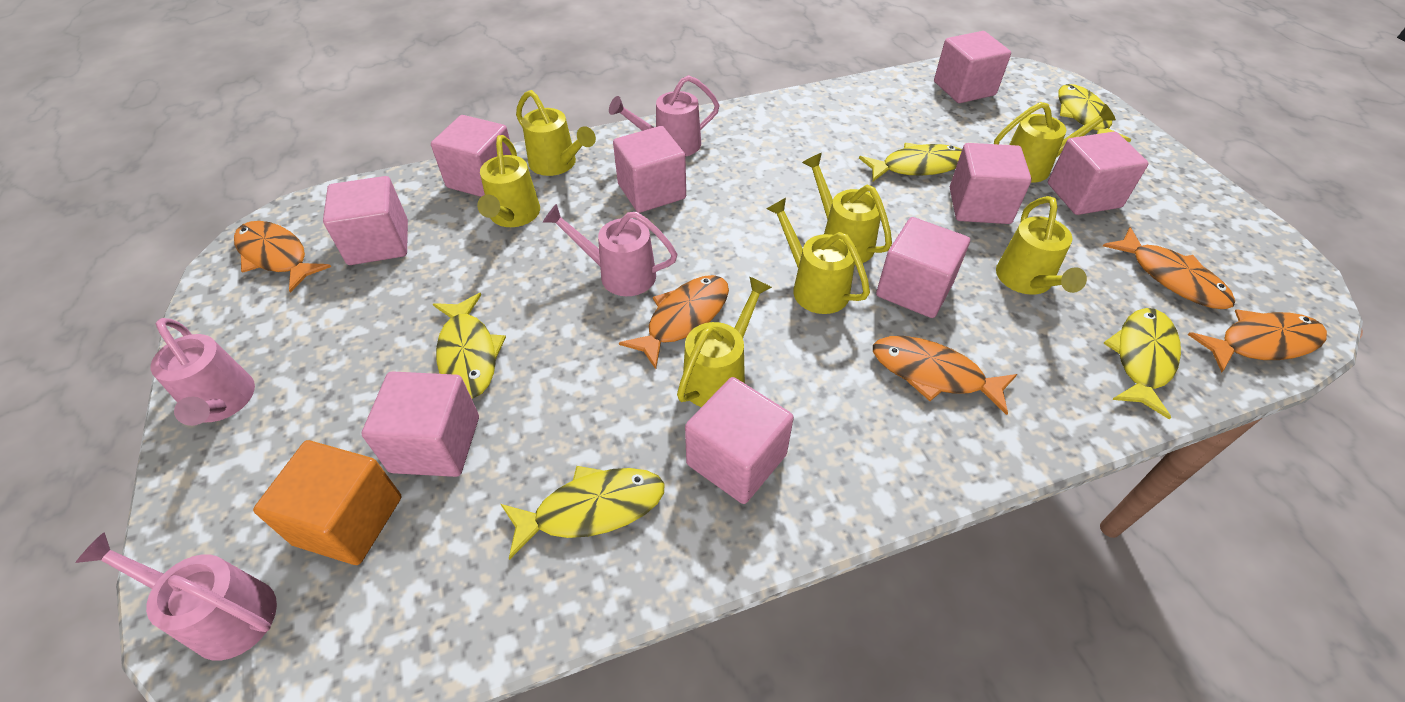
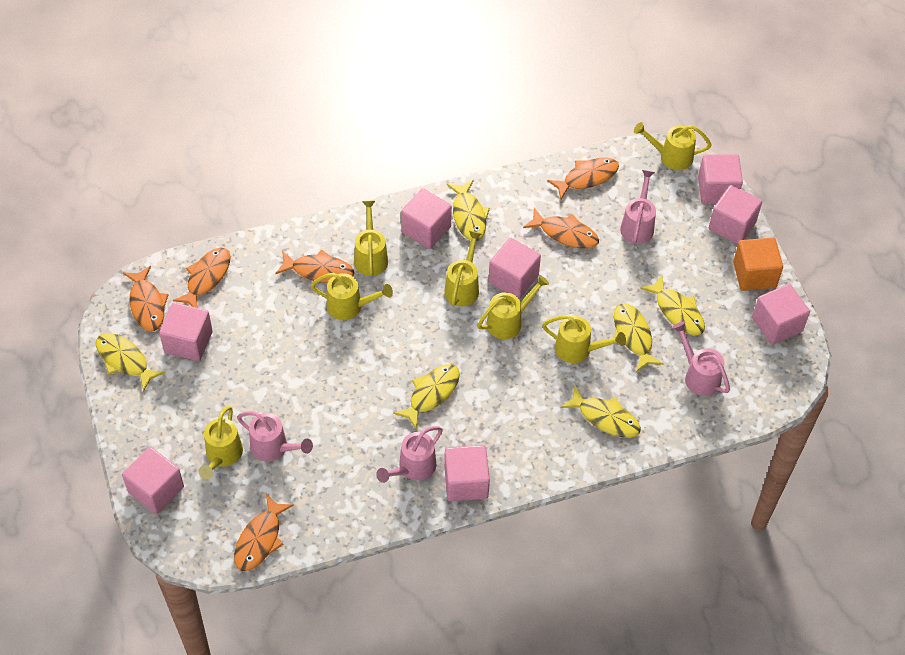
orange fish: [234,221,331,293] [619,275,729,369] [873,336,1017,415] [1103,227,1235,309] [1188,309,1327,372] = 5 -> [123,266,169,331] [173,247,231,308] [234,494,294,571] [275,250,354,283] [523,208,599,249] [547,158,619,199] = 6
pink cube: [323,176,408,265] [362,371,479,477] [431,115,511,197] [613,126,686,213] [685,377,794,504] [876,217,970,318] [934,31,1011,103] [950,143,1032,224] [1048,131,1149,215] = 9 -> [122,447,184,514] [159,302,213,361] [401,188,452,249] [444,445,490,501] [488,238,541,299] [698,154,743,204] [709,185,762,244] [752,284,810,345] = 8
yellow fish: [433,293,506,398] [501,466,664,560] [859,143,962,182] [1058,84,1131,142] [1103,308,1181,420] = 5 -> [96,333,165,392] [393,364,460,430] [447,180,490,241] [560,386,641,438] [614,303,664,371] [640,275,705,335] = 6

